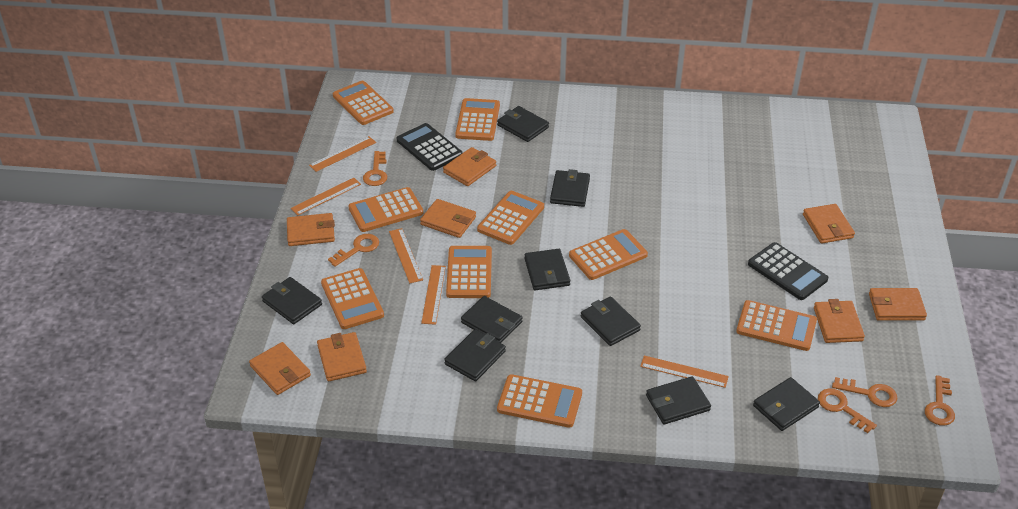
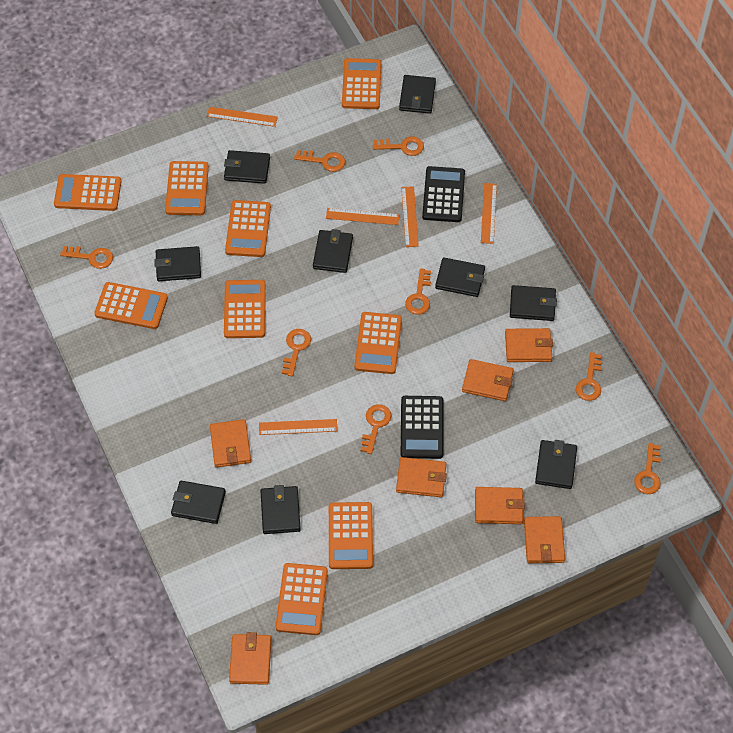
orange key: [328,234,379,267] [363,151,387,186] [818,388,877,433] [832,377,897,407] [925,375,955,426] = 5 -> [60,246,113,269] [282,329,311,377] [294,150,345,172] [360,404,392,454] [373,137,424,156] [405,268,431,315] [576,352,602,401] [634,443,661,494] = 8
orange wallet: [249,342,311,395] [287,213,335,246] [317,332,367,382] [420,199,476,238] [443,147,496,186] [803,204,855,244] [814,299,865,343] [869,288,927,321] = 8 -> [210,419,251,468] [229,632,271,685] [396,457,447,497] [462,359,514,401] [475,487,525,524] [505,328,553,362] [524,516,565,563] = 7

